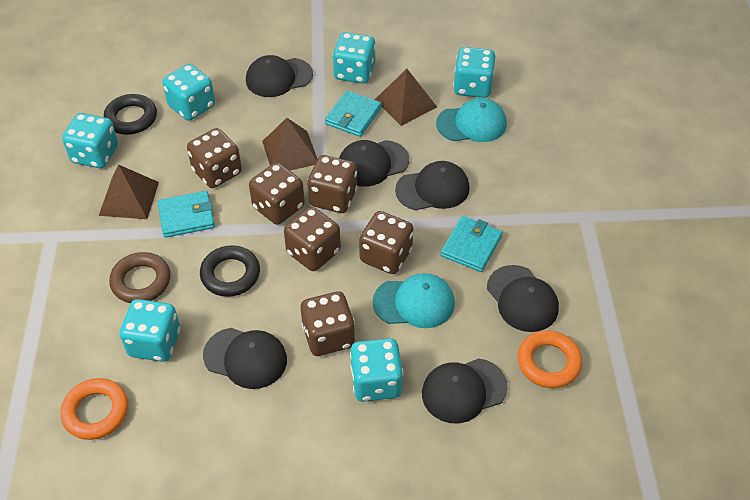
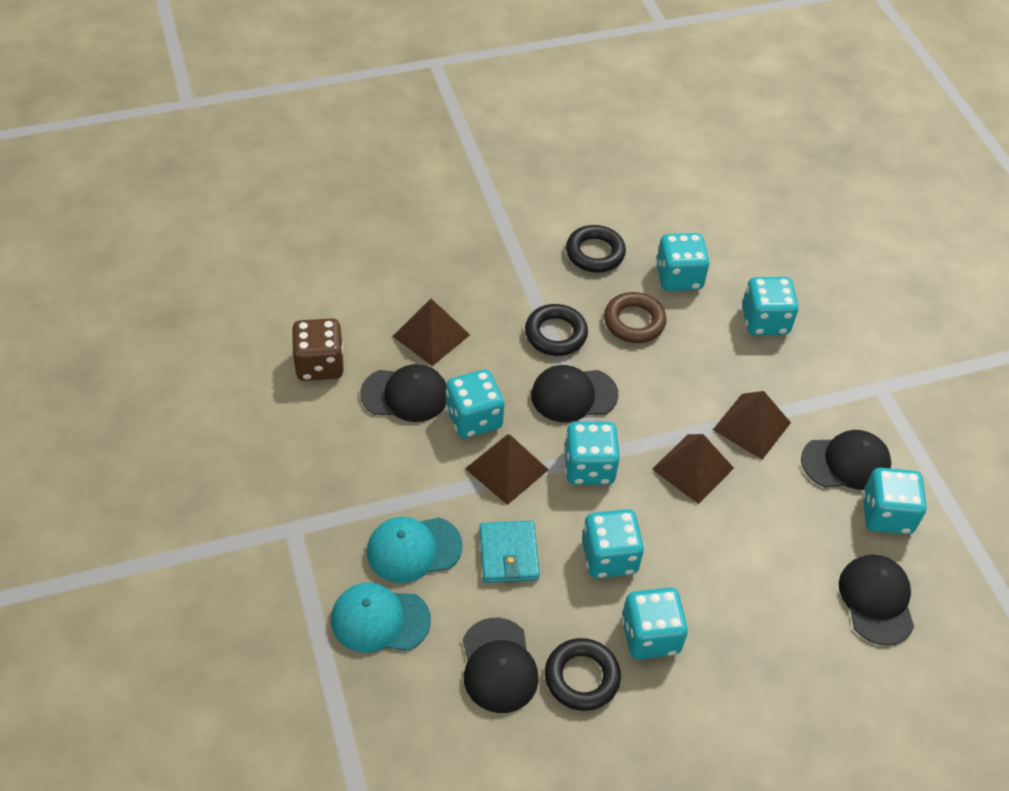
black cap: [203,328,287,389] [246,55,313,97] [339,140,409,187] [395,161,470,210] [422,358,508,423] [487,265,559,332] = 6 -> [360,364,446,422] [463,618,539,713] [531,365,618,422] [801,430,891,490] [839,555,914,646] = 5
black ring: [104,94,157,135] [200,245,260,297] = 2 -> [525,304,588,356] [545,638,621,711] [566,225,626,272] = 3
brown dice: [187,128,242,188] [249,162,305,225] [284,207,341,271] [301,292,355,356] [307,155,358,213] [359,211,413,274] = 6 -> [292,318,344,381] = 1
brown pyramid: [99,164,159,219] [262,118,317,170] [375,69,437,126] = 3 -> [393,299,470,366] [465,434,549,505] [652,434,734,504] [713,391,791,460] = 4
orange ring: [60,378,128,440] [518,330,582,388] = 2 -> none = 0
turquoise dice: [62,113,118,168] [120,299,180,362] [162,64,215,121] [333,32,376,84] [350,338,403,402] [453,47,495,98] = 6 -> [446,369,504,438] [564,422,620,485] [582,509,644,578] [621,588,688,659] [656,233,710,291] [742,277,799,335] [862,468,927,534] = 7
turquoise wallet: [158,191,215,238] [325,90,381,137] [441,216,503,272] = 3 -> [479,521,540,583] = 1

